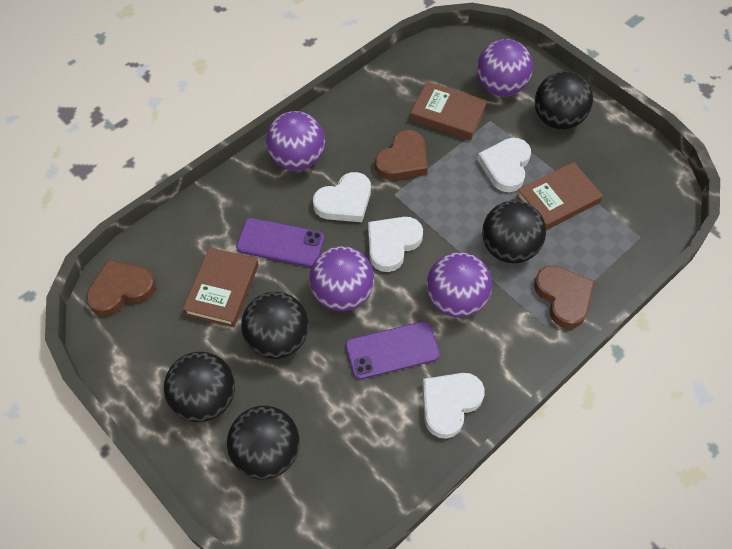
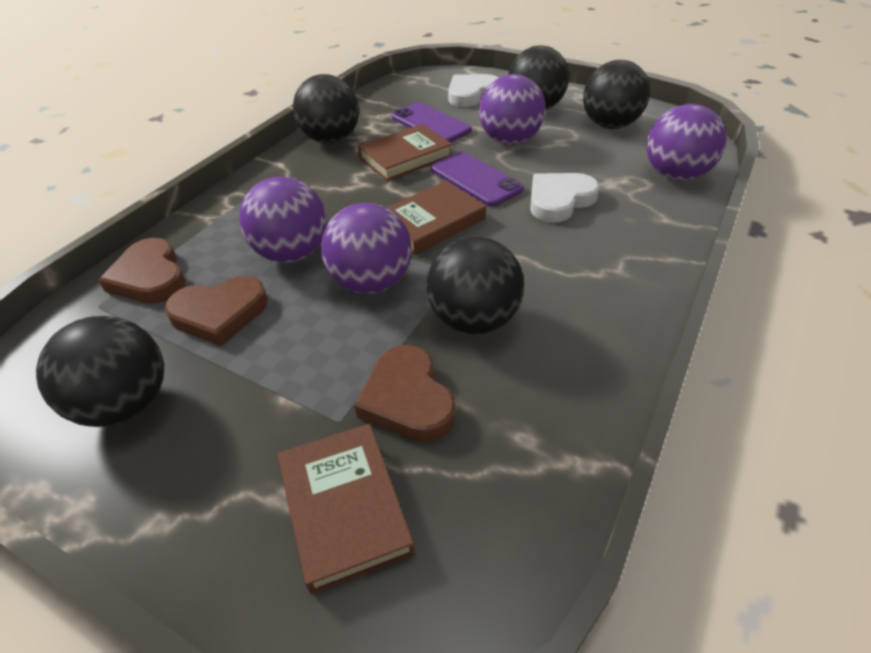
white heart: [313,172,371,222] [368,217,423,272] [422,373,485,439] [477,138,531,192] = 4 -> [448,74,498,107] [530,173,599,223] = 2

